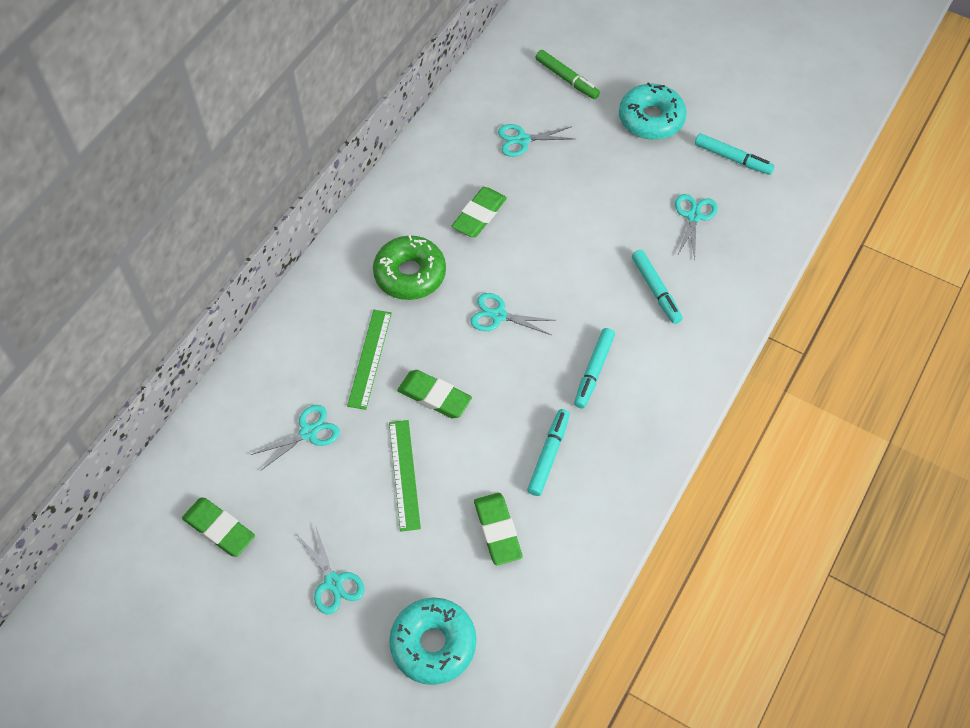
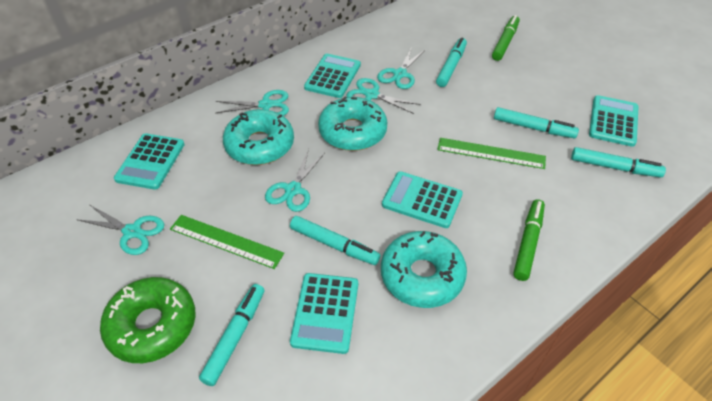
green eraser: [182,497,255,557] [397,370,472,419] [452,187,507,237] [474,493,523,565] = 4 -> none = 0
green marker: [535,50,600,99] = 1 -> [492,15,520,61] [513,199,545,281] = 2
turquoise calculator: none = 0 -> [114,134,185,190] [290,273,358,354] [304,54,361,98] [382,171,463,228] [589,95,639,147] = 5
turquoise donut: [389,597,476,685] [619,82,687,140] = 2 -> [223,109,294,165] [318,96,387,151] [381,231,467,308] = 3
turquoise marker: [527,409,570,496] [574,328,615,409] [632,250,683,324] [695,133,775,175] = 4 -> [199,284,265,386] [290,216,381,265] [436,37,467,87] [494,107,579,138] [571,147,666,177] = 5

